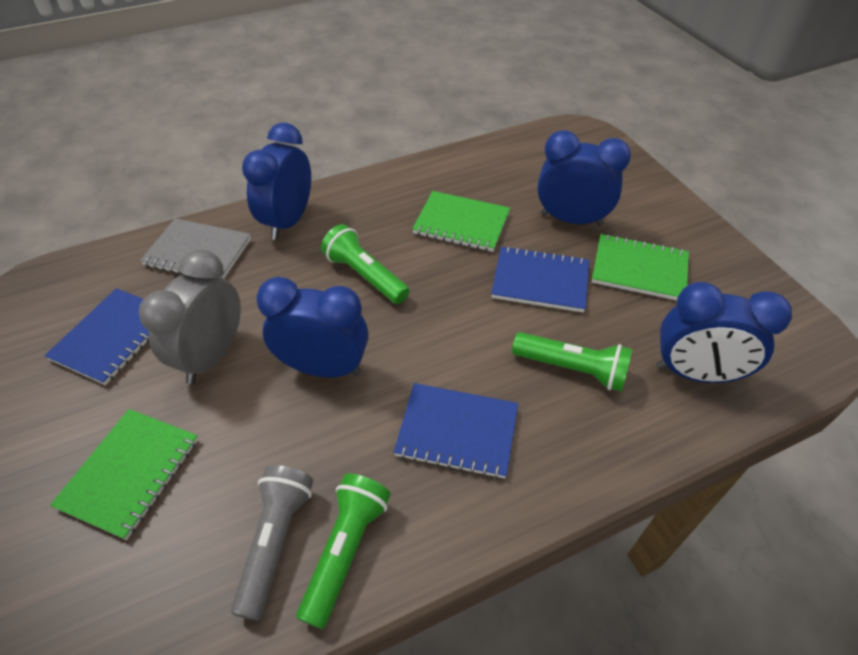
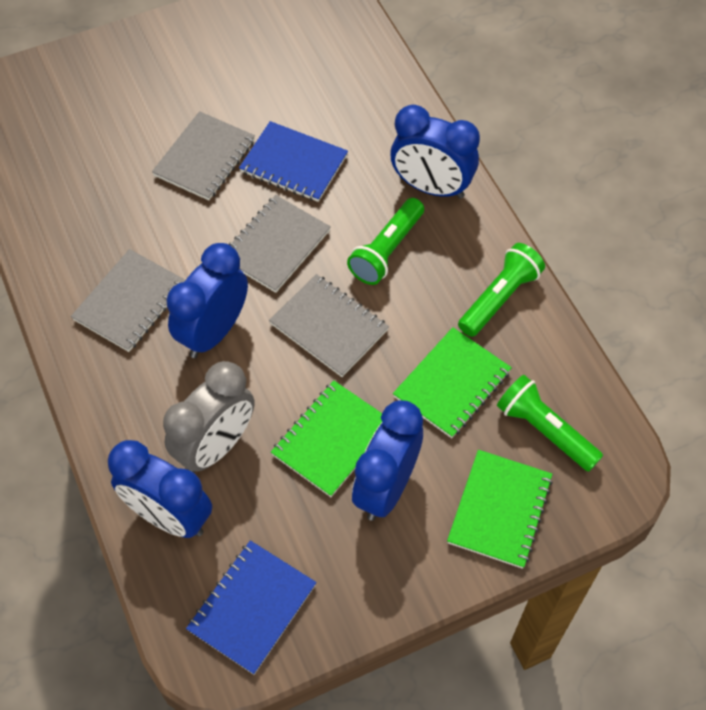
blue notebook: [44,288,149,385] [394,383,518,479] [491,246,589,313] = 3 -> [186,540,317,675] [239,121,348,202] = 2
grey flashlight: [231,465,313,620] = 1 -> none = 0
grey notebook: [140,218,251,278] = 1 -> [71,249,185,352] [152,111,255,200] [228,195,331,293] [269,274,389,377] = 4

